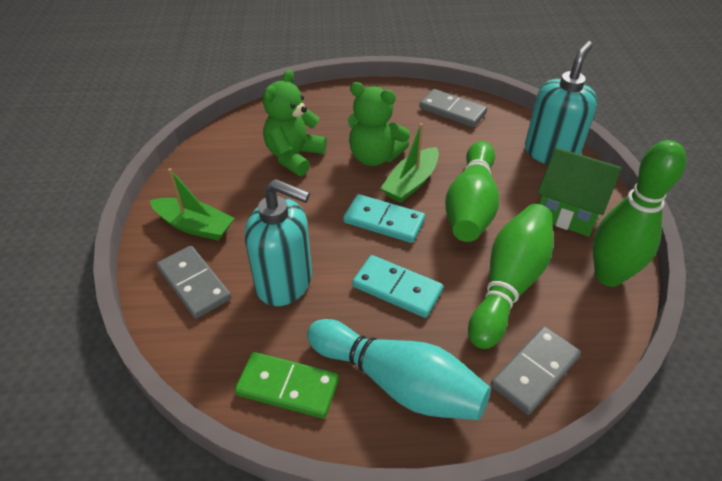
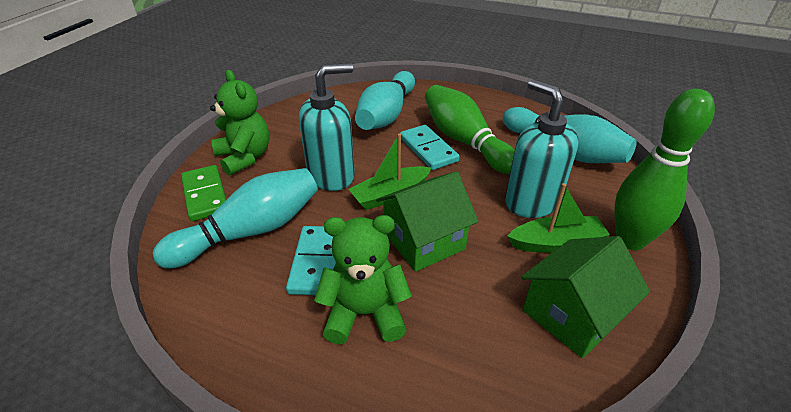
green bowling pin: [445,141,499,242] [468,204,553,349] [593,140,686,287] = 3 -> [425,85,515,174] [614,88,715,250] = 2
green house: [538,147,622,237] = 1 -> [376,171,479,272] [521,236,650,358] = 2
grey domino: [157,246,231,319] [419,89,487,127] [491,326,581,415] = 3 -> none = 0
turquoise bowling pin: [307,319,491,420] = 1 -> [153,168,318,268] [355,71,415,130] [503,107,637,163] = 3

